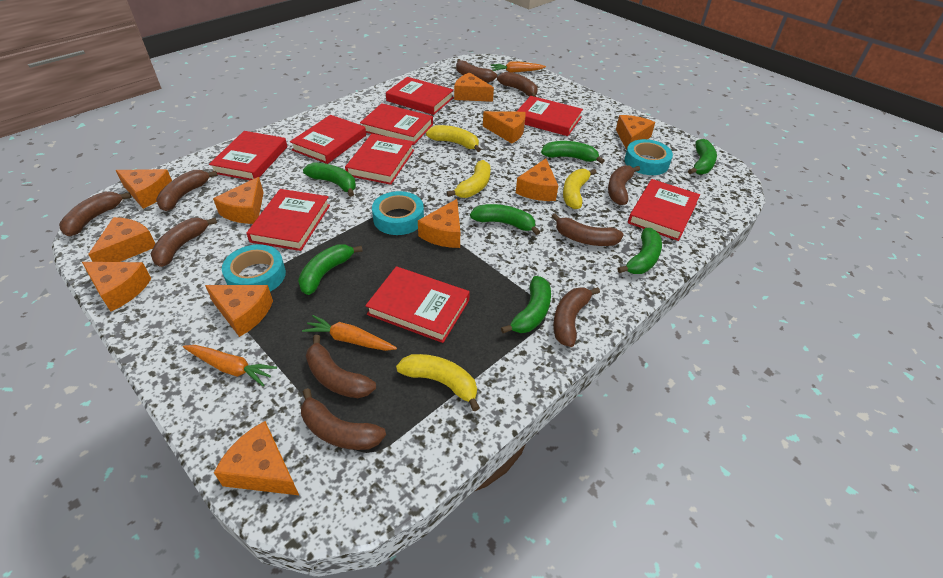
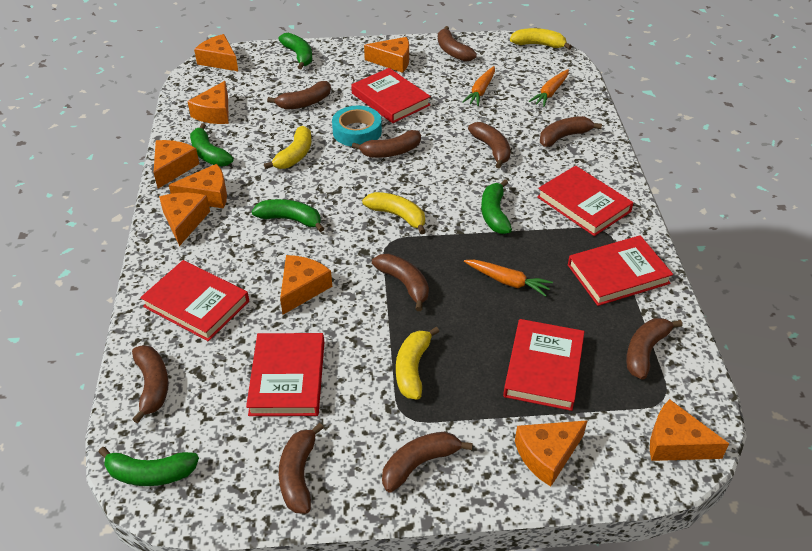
green banana: [298,244,363,295] [303,162,356,197] [470,204,540,235] [501,276,551,333] [541,141,605,164] [618,228,662,274] [688,139,717,175] = 7 -> [99,447,199,486] [190,123,234,167] [251,199,325,232] [278,33,312,69] [481,179,512,234] = 5
orange cheese: [82,262,152,312] [88,217,156,262] [115,169,172,209] [205,285,273,337] [213,177,264,224] [214,421,299,495] [418,199,460,248] [454,73,494,102] [483,111,526,143] [516,158,558,201] [616,115,655,150] = 11 -> [154,140,199,189] [159,193,210,246] [169,164,227,208] [187,81,229,124] [194,34,238,71] [280,255,332,315] [364,37,409,73] [515,420,588,487] [650,399,729,461] = 9
red book: [209,131,287,180] [246,189,330,251] [290,115,366,164] [345,134,414,185] [360,103,433,145] [365,266,470,343] [386,77,454,115] [516,96,583,136] [628,179,700,241] = 9 -> [140,260,249,341] [246,333,324,416] [351,68,431,123] [503,319,584,411] [537,166,634,236] [568,235,673,306] = 6
turquoise tape: [222,244,286,292] [372,191,424,235] [625,139,673,175] = 3 -> [332,106,382,147] = 1

